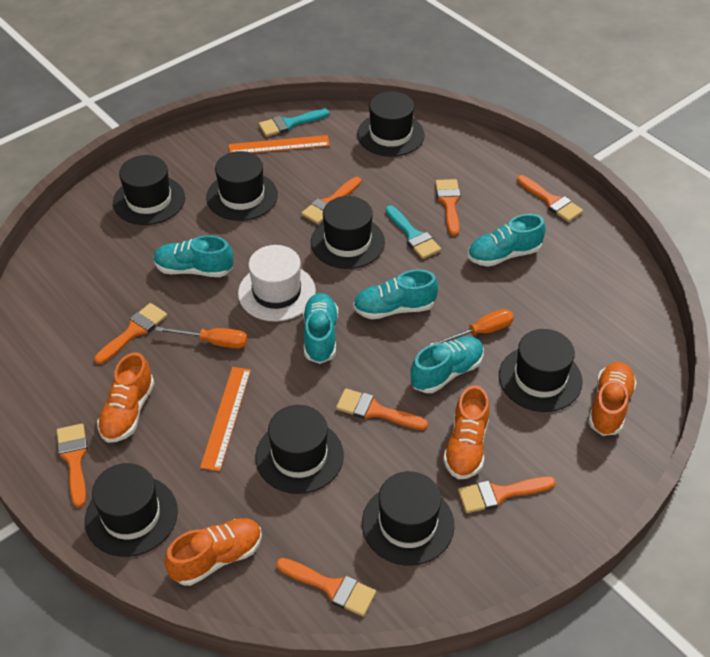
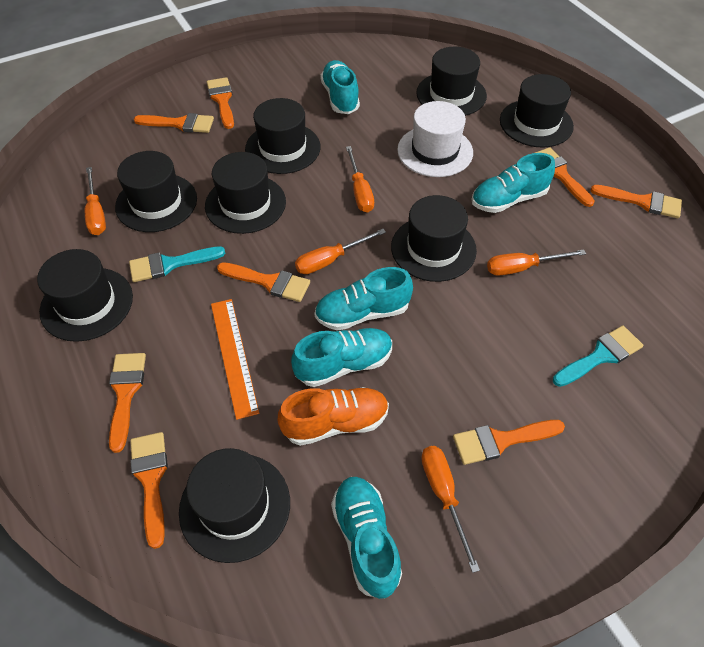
orange ruler: [200,367,251,471] [229,135,330,153] = 2 -> [211,299,259,420] = 1
orange screwdriver: [155,326,247,349] [429,309,514,345] = 2 -> [85,167,106,235] [295,229,386,274] [346,146,374,213] [421,446,480,573] [487,250,586,276] = 5
orange shoe: [97,352,154,443] [165,518,262,586] [443,385,490,480] [588,362,637,436] = 4 -> [278,387,389,446] = 1

